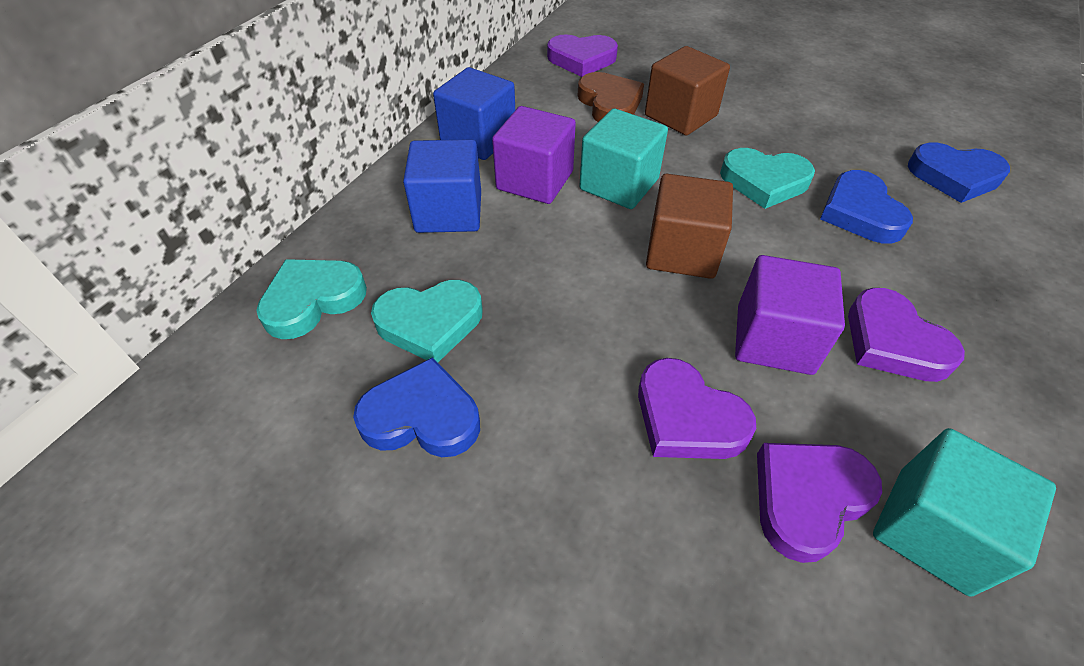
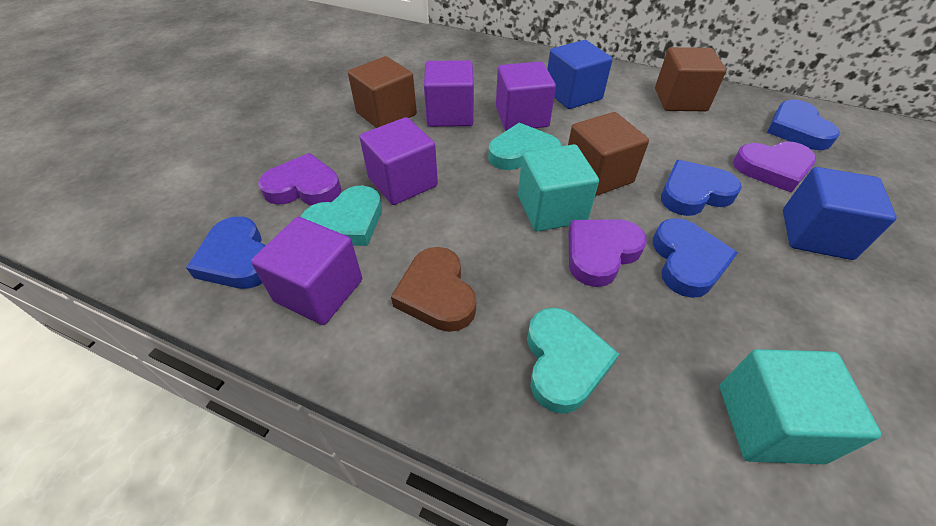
blue heart: [353,357,480,457] [820,170,913,243] [908,142,1010,203] = 3 -> [186,217,266,289] [653,218,738,298] [661,160,742,216] [767,100,840,150] = 4
brown cube: [645,46,730,135] [646,174,733,279] = 2 -> [348,56,417,128] [568,112,649,196] [655,47,726,111] = 3
purple cube: [492,106,576,204] [735,255,845,375] = 2 -> [251,217,362,325] [360,117,438,205] [424,60,474,127] [496,61,556,131] = 4
purple heart: [547,34,618,77] [638,358,756,459] [757,443,882,563] [848,288,965,382] = 4 -> [258,153,341,205] [569,219,647,287] [733,141,816,193] = 3

